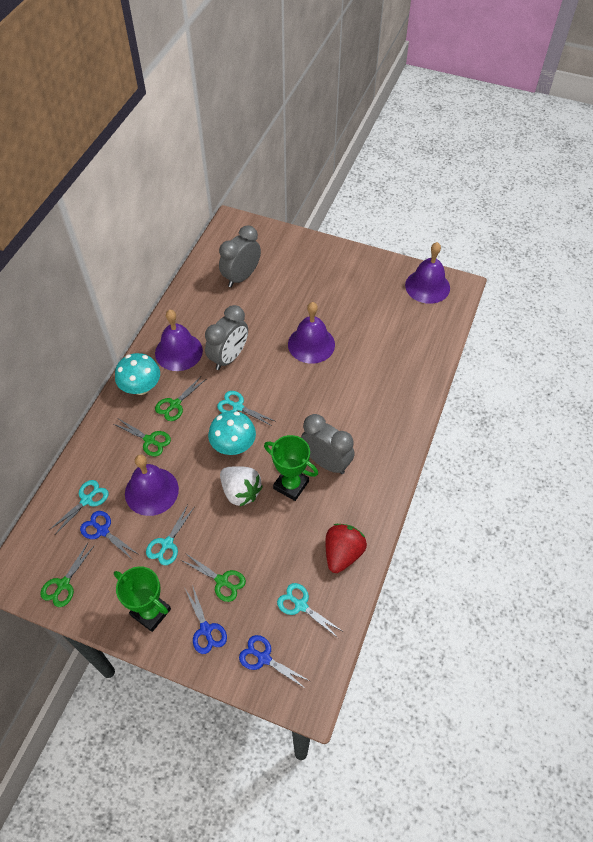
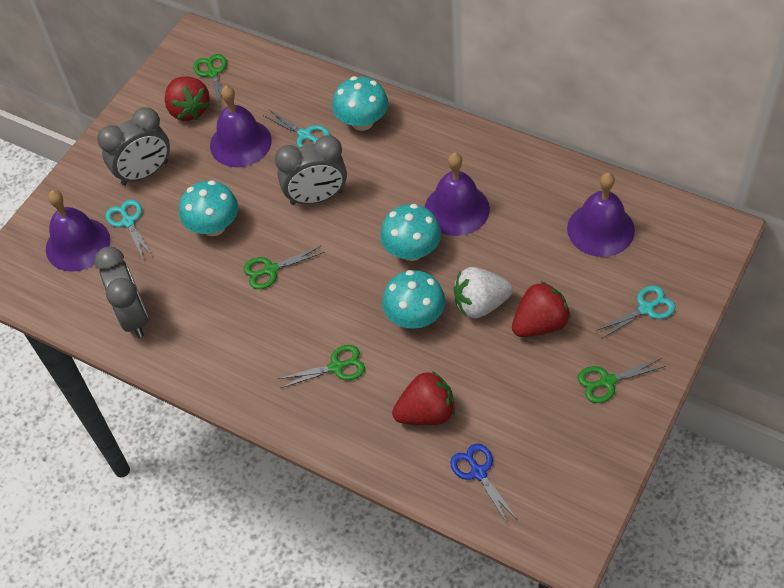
blue scissors: [80,511,138,560] [185,585,227,654] [239,635,310,689] = 3 -> [450,443,517,524] = 1
green trophy: [114,566,171,632] [264,435,318,501] = 2 -> none = 0
red strawberry: [326,524,367,573] = 1 -> [165,76,210,121] [392,371,455,425] [512,281,570,337] = 3
turquoise mushroom: [115,353,160,395] [208,411,256,455] = 2 -> [179,180,238,236] [332,76,388,131] [380,204,441,261] [382,270,446,329] = 4
turquoise scissors: [49,480,108,535] [146,505,194,565] [217,391,275,426] [277,583,342,639] = 4 -> [106,199,153,260] [263,109,330,147] [595,285,676,339] = 3

